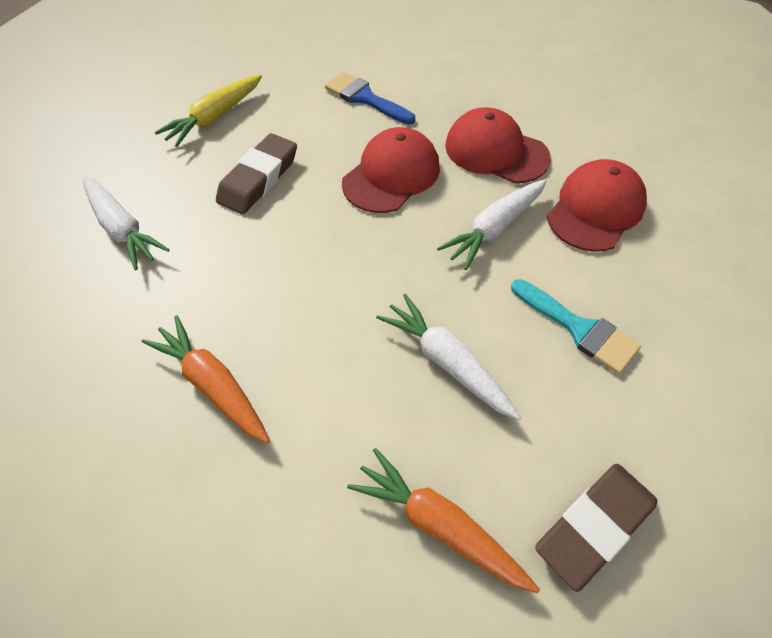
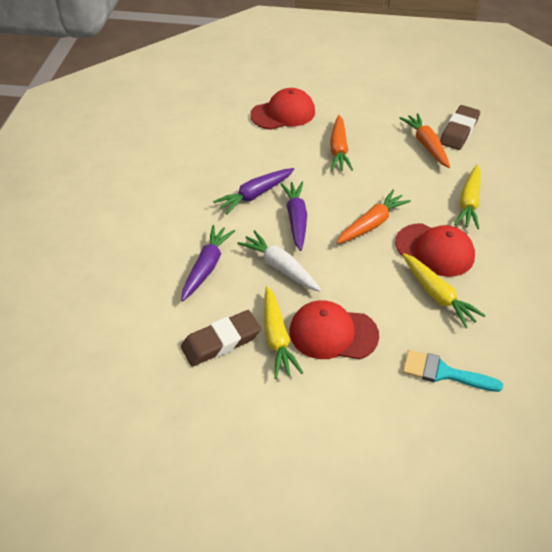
blue brush: [325,72,415,125] = 1 -> none = 0
orange carrot: [142,315,270,444] [347,448,540,593] = 2 -> [330,115,353,171] [336,190,411,244] [400,113,450,168] = 3
purple carrot: none = 0 -> [181,225,235,301] [213,168,294,215] [280,181,307,251] = 3
white carrot: [82,175,170,270] [376,294,521,420] [437,179,547,270] = 3 -> [237,230,321,292] = 1
yellow carrot: [155,74,262,147] = 1 -> [264,286,303,379] [402,253,486,328] [454,165,481,230] = 3

